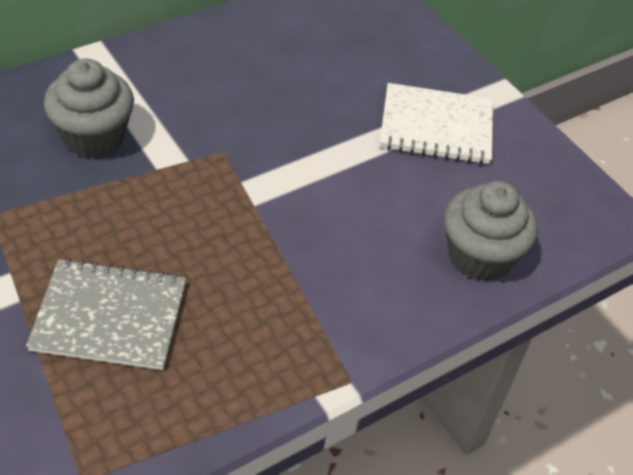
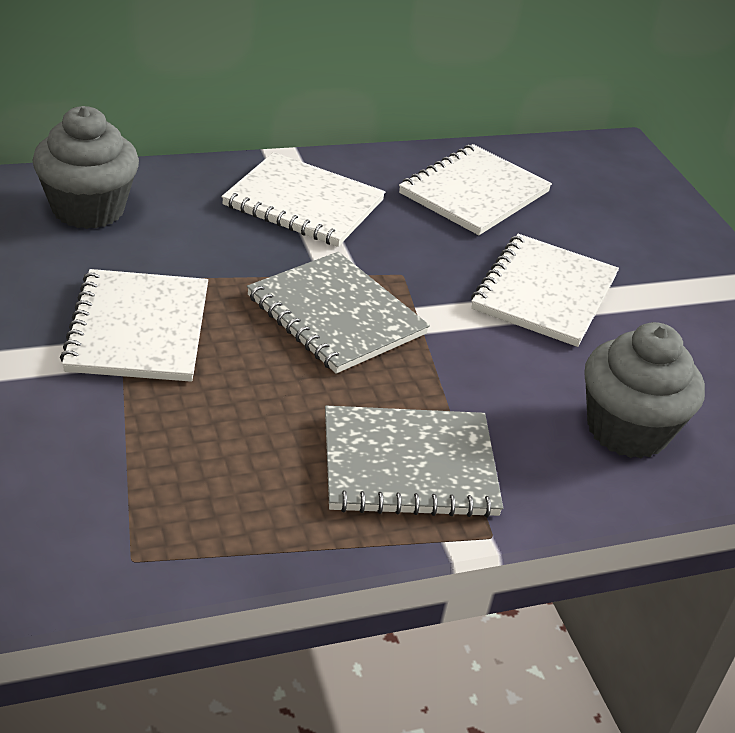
grey notebook: [26,259,186,370] = 1 -> [247,252,430,374] [325,406,503,518] = 2
white notebook: [380,83,494,164] = 1 -> [60,269,208,382] [222,152,385,247] [399,144,552,235] [471,234,619,347] = 4

